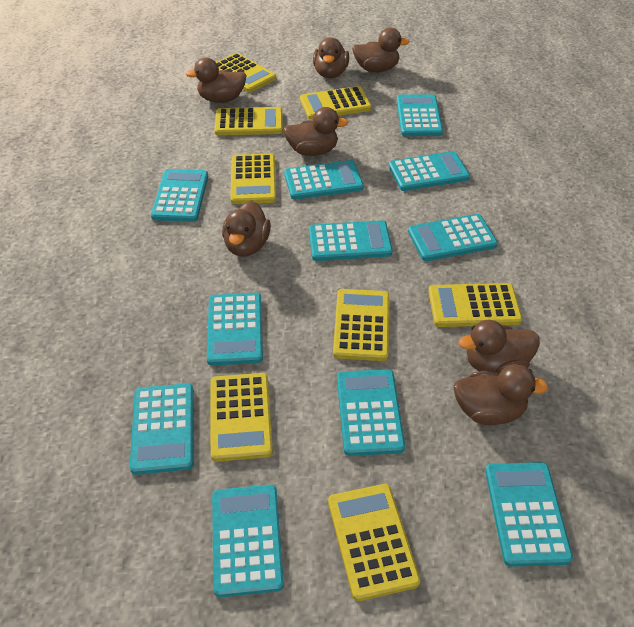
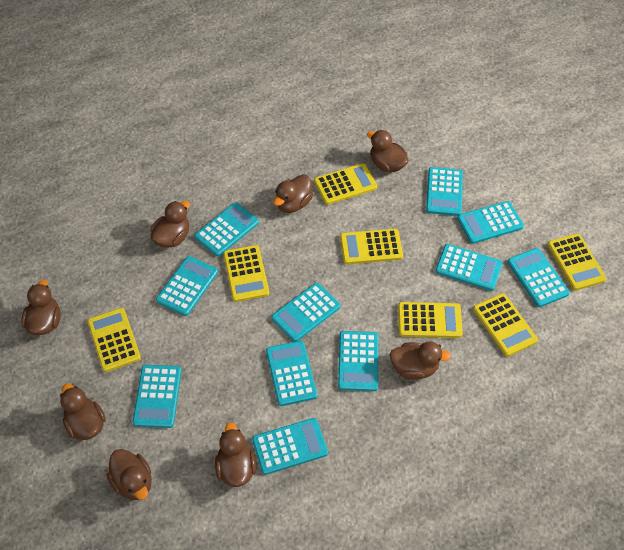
brown duck: [186,58,247,103] [222,201,271,257] [283,107,349,156] [313,37,349,78] [352,28,410,72] [454,364,548,425] [459,320,540,374] = 7 -> [21,280,61,335] [60,384,106,440] [107,449,152,500] [150,201,190,248] [215,423,256,487] [273,174,313,213] [367,130,409,173] [390,341,451,379] = 8
yellow calculator: [210,373,273,462] [214,107,283,135] [216,53,276,92] [231,153,276,204] [300,86,372,120] [328,484,420,601] [333,289,389,361] [428,283,522,327] = 8 -> [87,308,141,372] [223,245,269,302] [314,163,377,205] [340,229,403,264] [398,302,463,338] [473,293,538,357] [547,233,607,291] = 7

